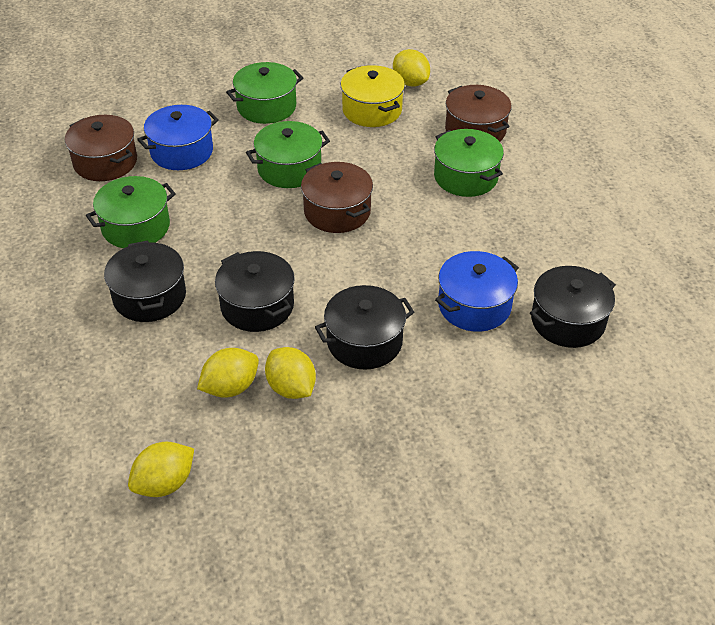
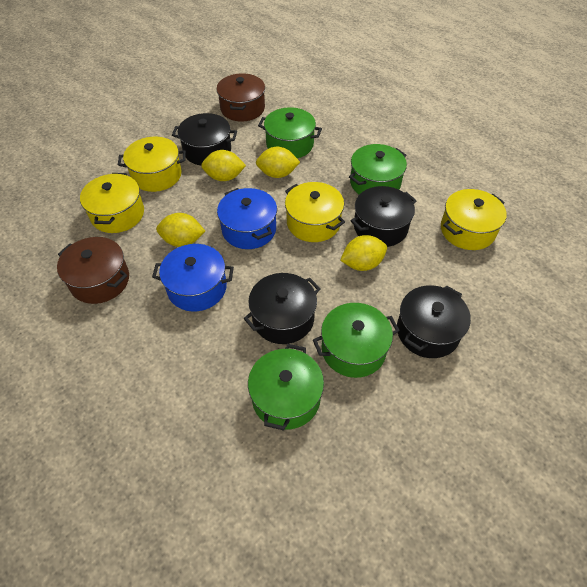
brown pot: [65,115,137,181] [301,162,373,233] [445,85,512,142] = 3 -> [57,237,129,304] [216,73,265,121] = 2
yellow pot: [341,65,405,127] = 1 -> [80,173,144,233] [118,137,186,192] [285,182,345,242] [441,189,507,250] = 4

